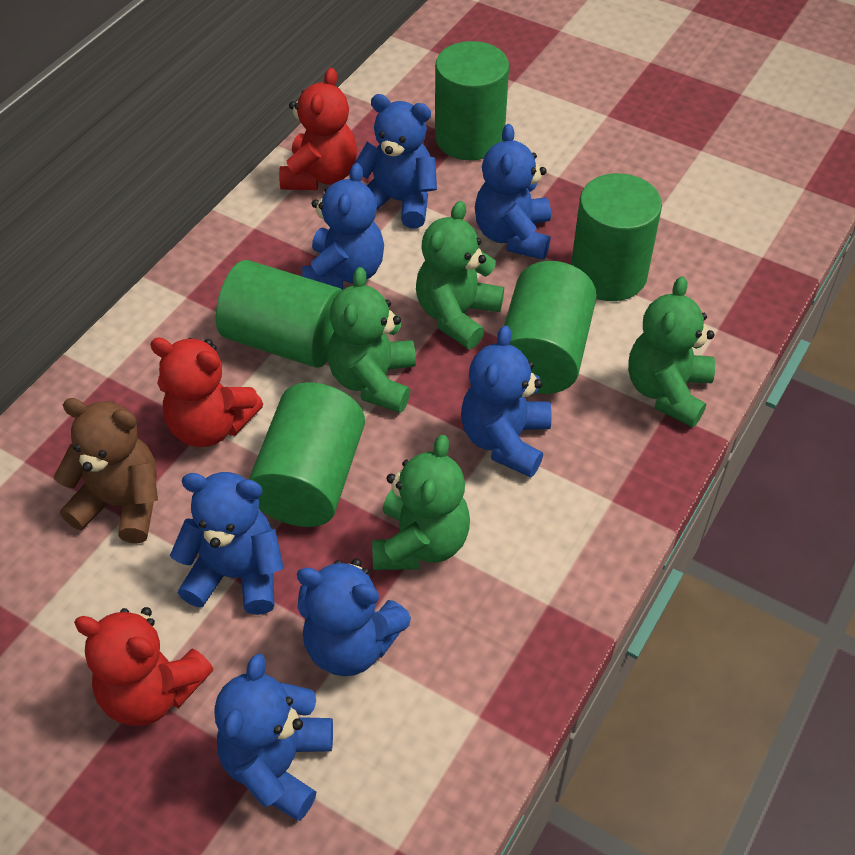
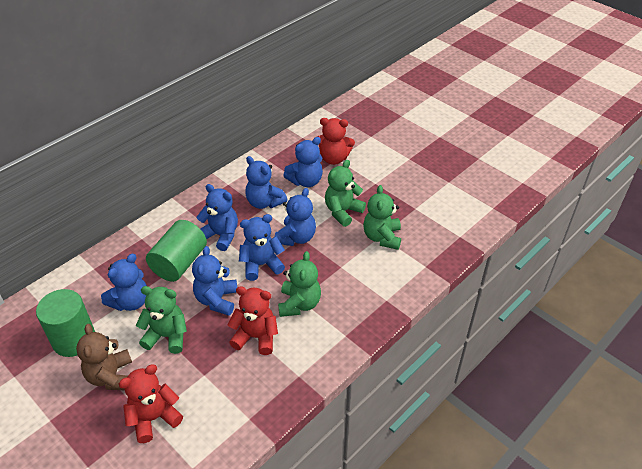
green cylinder: [216,260,342,368] [249,382,365,527] [435,41,509,160] [504,261,597,394] [571,173,662,301] = 5 -> [36,289,95,357] [146,220,207,282] = 2

